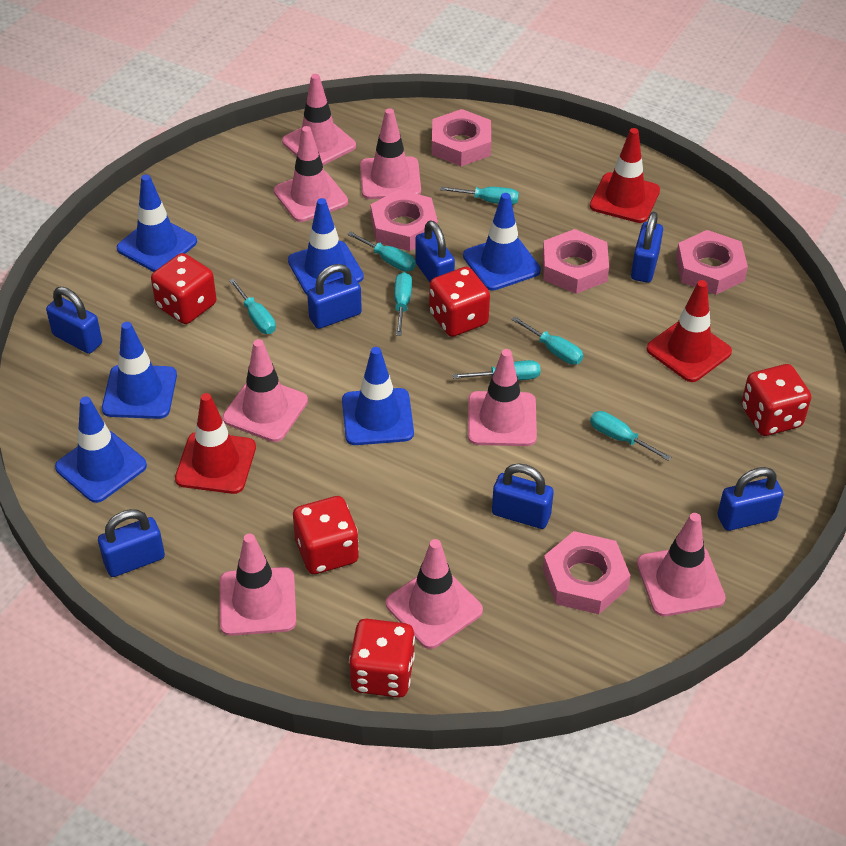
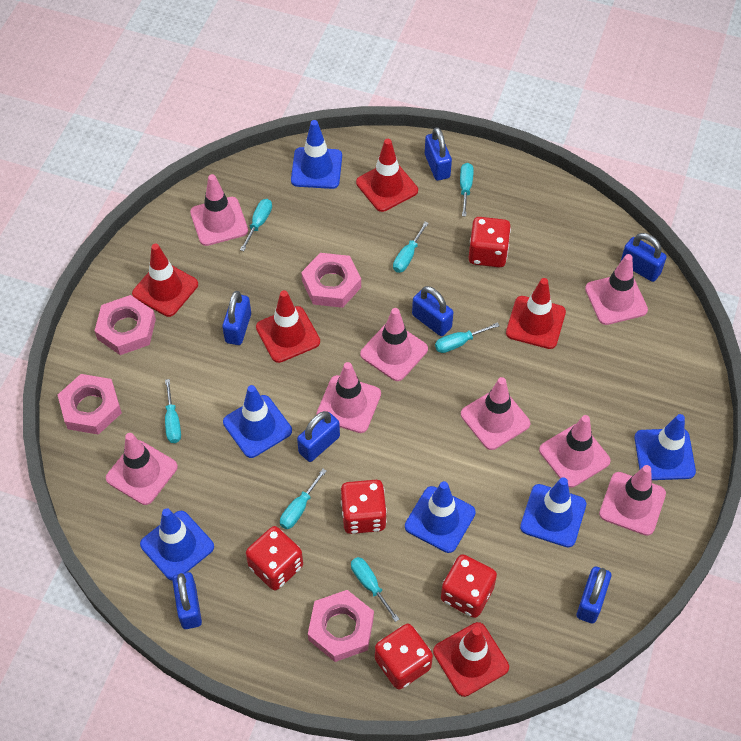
pink nut: [371,190,438,251] [432,109,491,166] [543,229,609,294] [543,531,631,614] [676,230,748,295] = 5 -> [58,374,122,435] [95,295,156,355] [301,253,361,308] [308,590,374,662] = 4
red traffic cone: [175,393,256,494] [590,128,660,223] [647,280,732,382] = 3 -> [132,244,198,317] [256,290,320,363] [356,139,418,212] [433,622,509,697] [506,278,566,349] = 5

